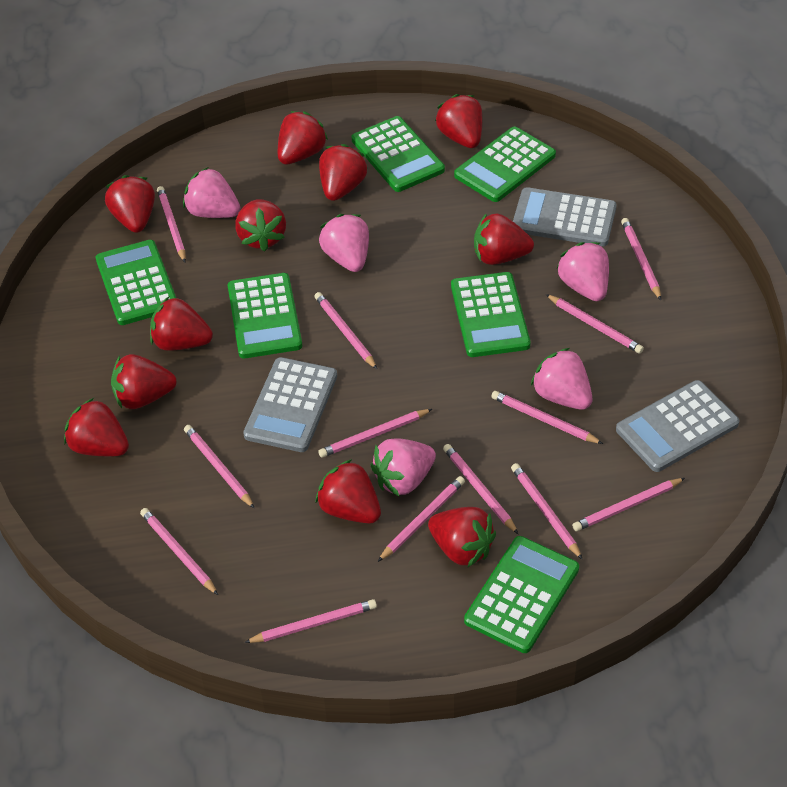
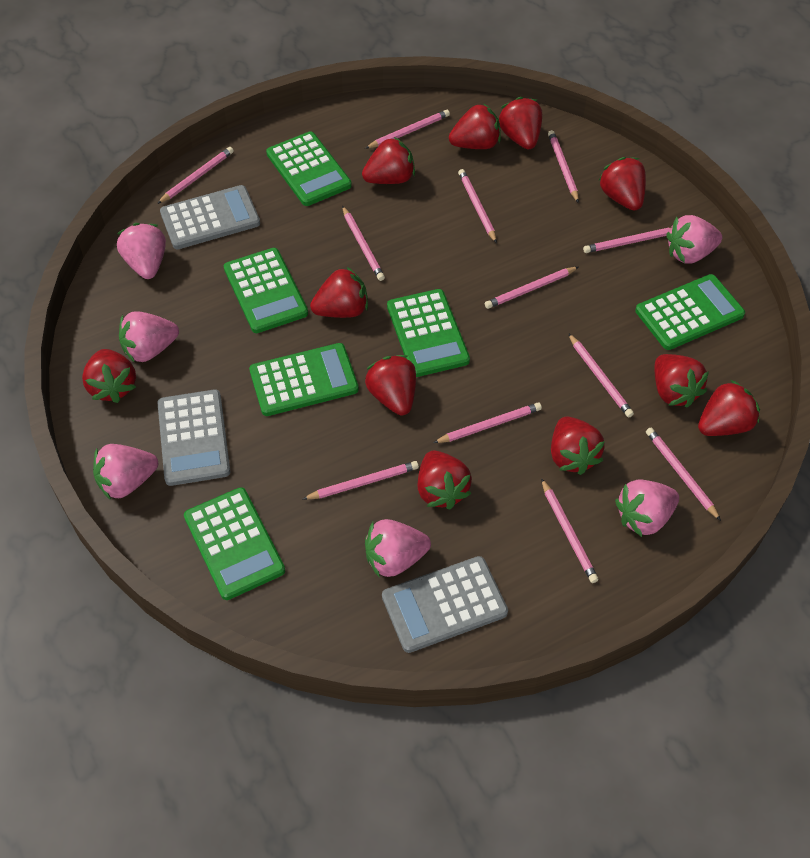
pink pencil: [140,508,218,595] [157,186,186,262] [184,425,254,508] [244,599,377,643] [315,292,377,369] [318,409,432,458] [378,476,465,562] [443,444,518,534] [491,391,603,444] [511,463,583,560] [546,294,644,354] [572,478,685,531] [621,218,661,300] = 13 -> [157,147,234,204] [303,461,419,500] [342,206,385,281] [365,110,450,149] [433,403,542,443] [458,169,497,243] [485,267,578,309] [541,478,599,583] [548,130,579,203] [568,333,634,418] [583,228,671,253] [646,428,721,521] = 12
pink strawberry: [183,167,241,218] [319,214,369,272] [371,438,436,496] [531,348,593,410] [556,242,609,301] = 5 -> [93,444,158,500] [117,223,166,279] [119,311,179,363] [365,519,431,578] [615,479,679,537] [666,215,722,264] = 6

